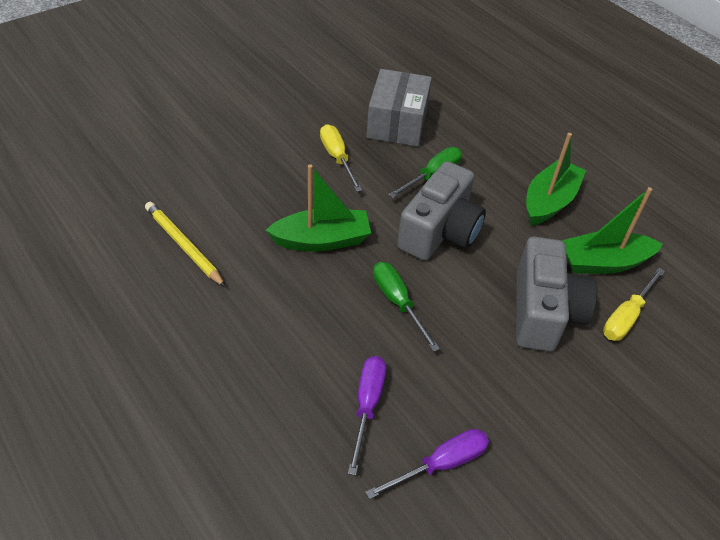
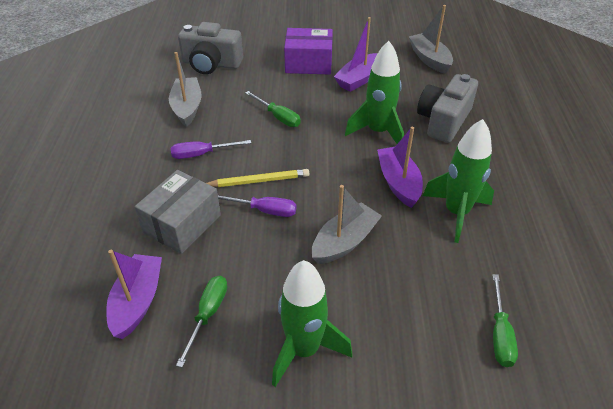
green boat: [265,164,371,252] [526,133,586,226] [561,187,663,274] = 3 -> none = 0
green rocket: none = 0 -> [272,260,352,387] [345,41,404,144] [423,119,494,243] = 3
green screwdriver: [373,262,440,352] [389,147,462,198] = 2 -> [176,276,228,368] [245,91,301,127] [492,274,518,367] = 3
grey boat: none = 0 -> [169,52,202,127] [312,185,382,264] [409,5,453,74] = 3
purple boat: none = 0 -> [106,250,162,339] [334,17,378,92] [377,127,423,208] = 3
purple box: none = 0 -> [284,28,333,74] = 1
yellow screwdriver: [320,124,362,192] [603,268,665,341] = 2 -> none = 0

